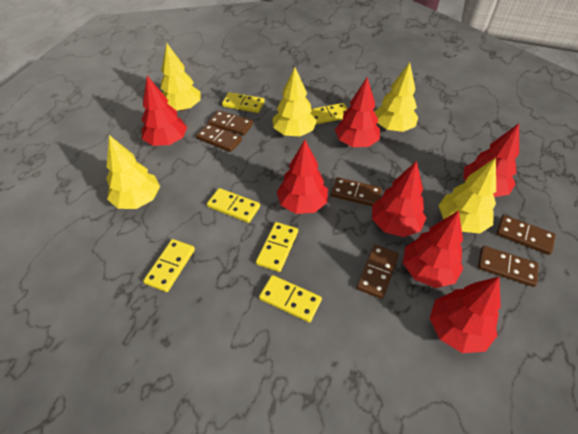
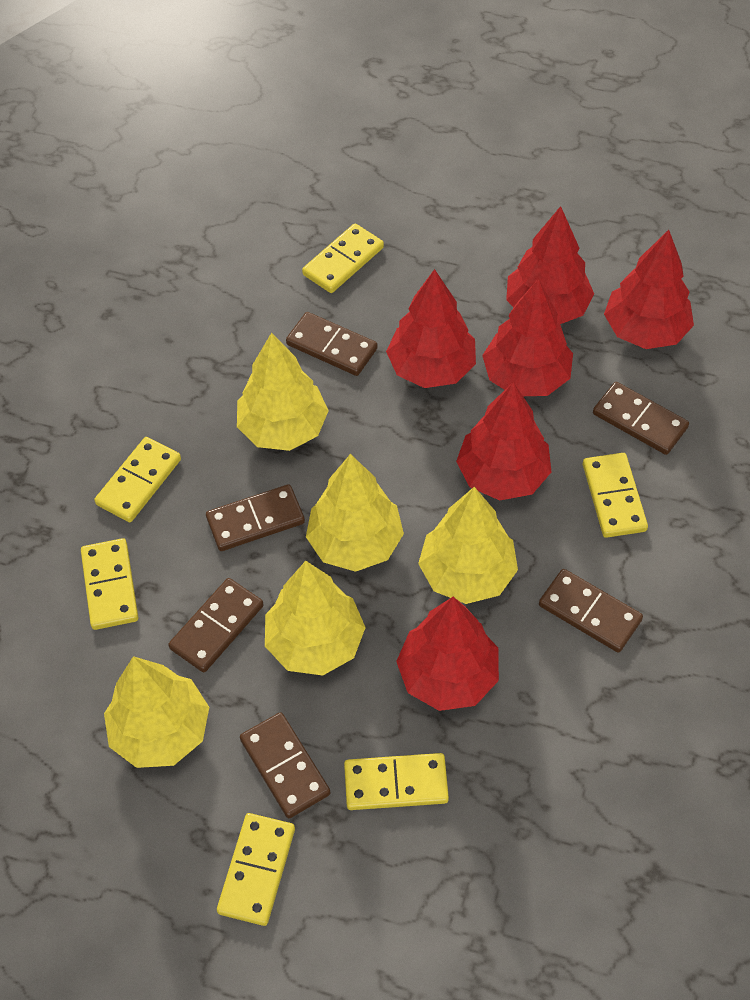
red tree: [141,76,187,146] [277,140,328,214] [335,77,380,147] [372,161,426,237] [403,211,463,288] [430,277,501,353] [463,123,519,197] = 7 -> [386,269,476,388] [396,597,499,711] [456,382,551,500] [482,279,573,396] [506,206,594,324] [604,230,694,349] = 6

